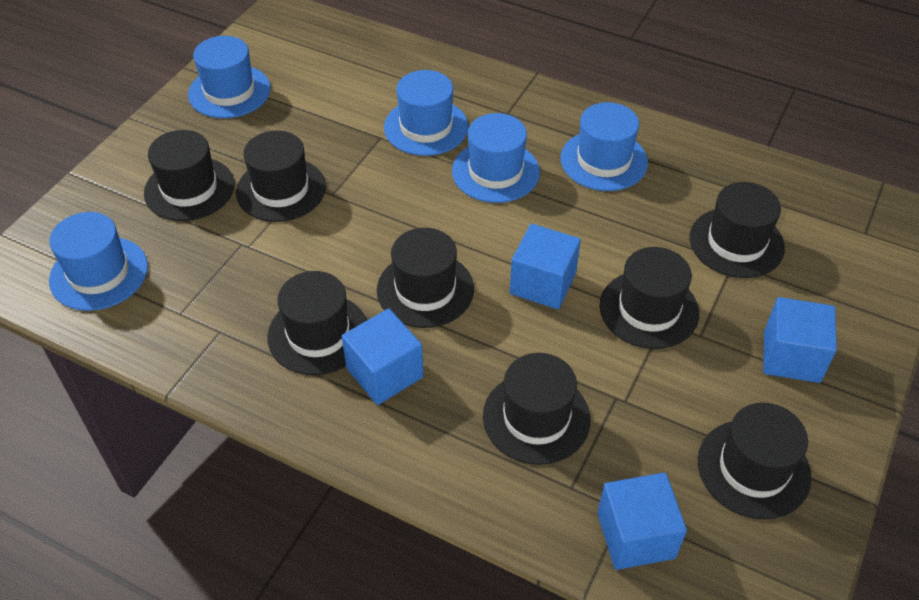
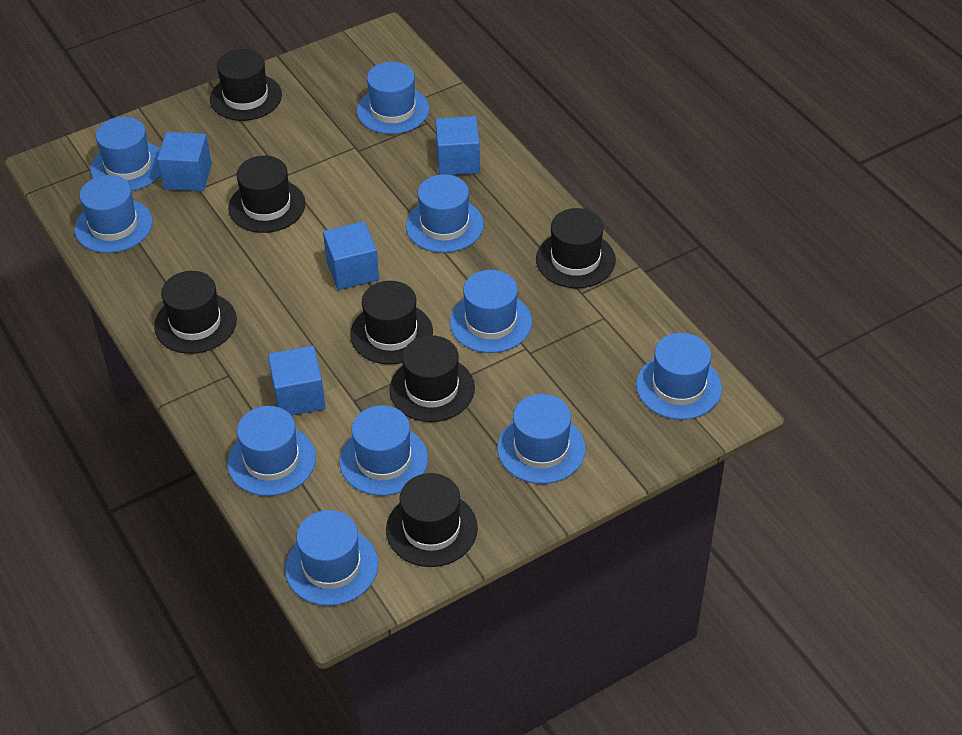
black hat: [144,130,235,221] [236,130,326,222] [267,271,367,375] [377,228,474,328] [483,353,591,465] [600,247,699,349] [690,182,785,278] [698,403,812,519] = 8 -> [154,271,237,354] [210,49,282,121] [228,156,305,233] [350,281,433,364] [386,473,478,567] [389,335,475,422] [536,208,616,288] = 7
blue hat: [49,212,148,311] [188,36,271,118] [384,70,468,156] [452,113,540,203] [560,102,648,191] = 5 -> [74,175,153,253] [90,117,161,191] [227,406,316,496] [285,510,378,606] [340,405,428,496] [357,62,429,134] [406,174,484,253] [450,270,532,353] [497,394,586,484] [636,333,722,420] = 10

